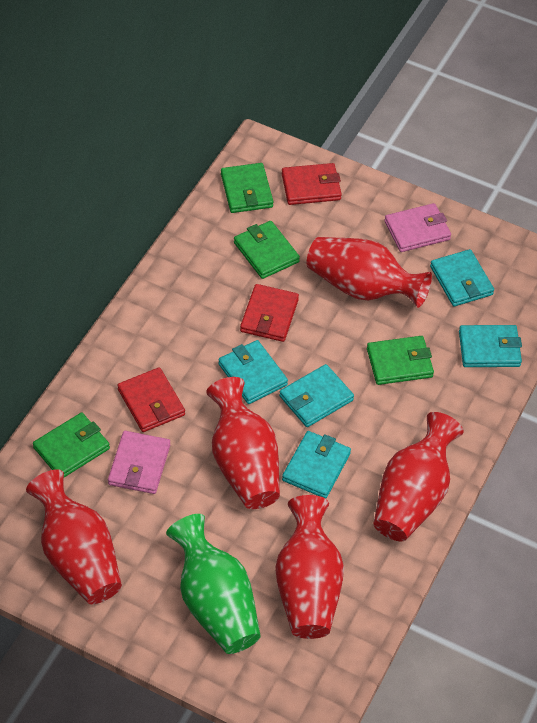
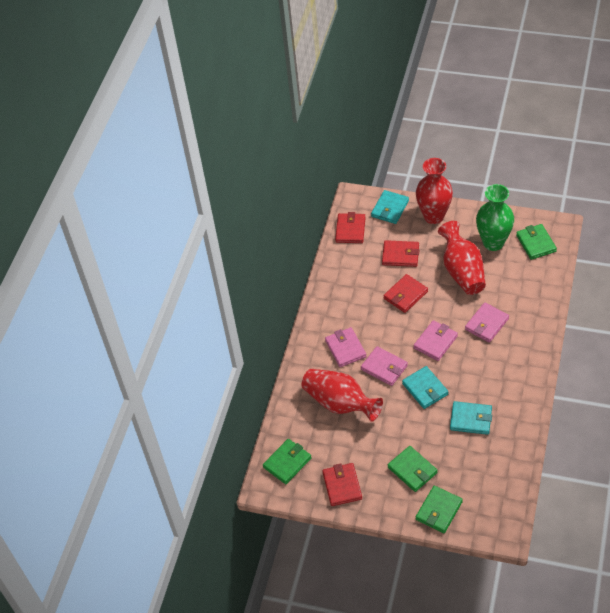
pink wallet: [108,431,170,494] [384,203,451,252] = 2 -> [325,327,366,367] [361,346,408,386] [413,320,458,361] [465,302,509,343] = 4
red vase: [26,469,122,604] [206,377,280,509] [275,495,344,639] [306,237,432,308] [373,412,464,541] = 5 -> [302,369,383,422] [416,158,453,224] [438,221,486,295] = 3
red wallet: [118,367,185,432] [240,284,299,342] [282,163,342,205] = 3 -> [322,463,362,506] [335,212,366,243] [382,240,419,267] [383,274,428,313] = 4
turquoise wallet: [218,340,288,404] [279,364,354,427] [282,431,351,499] [430,249,494,306] [459,325,522,367] = 5 -> [371,190,409,224] [402,366,449,409] [450,401,492,435] = 3

